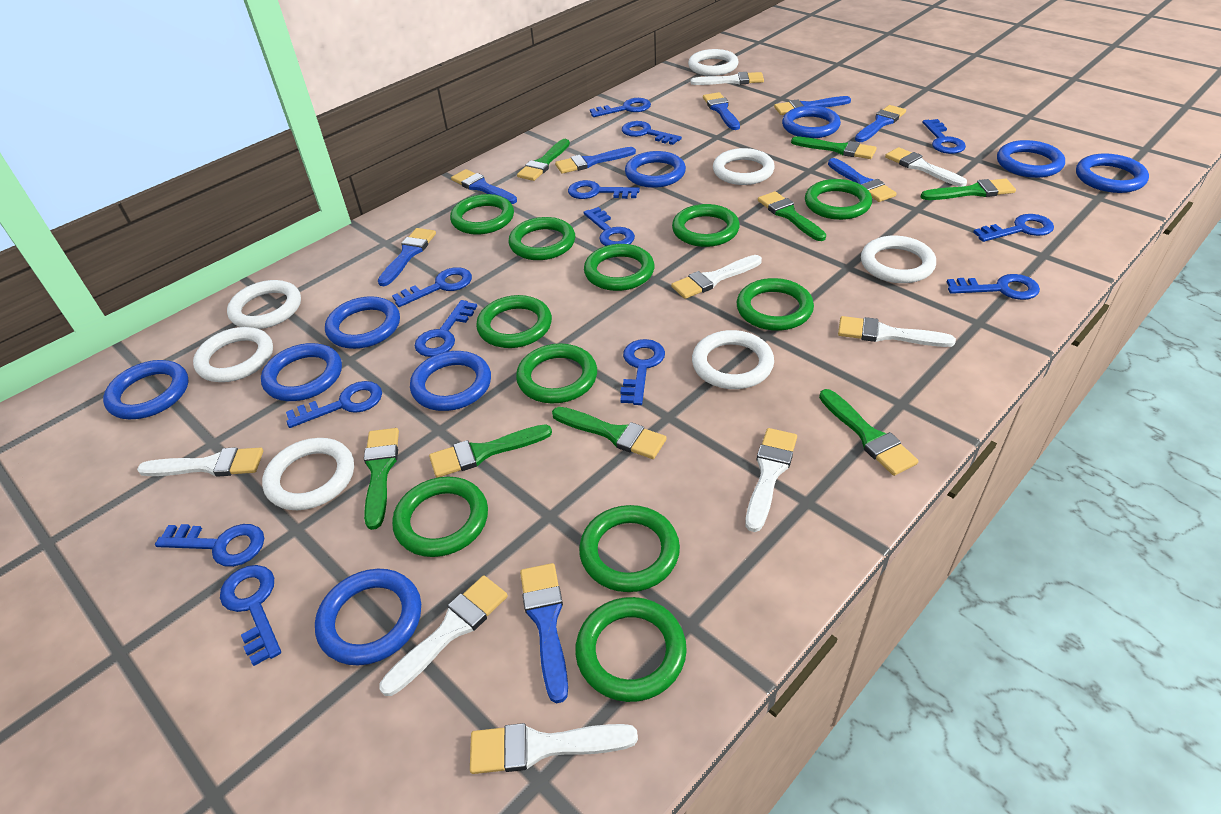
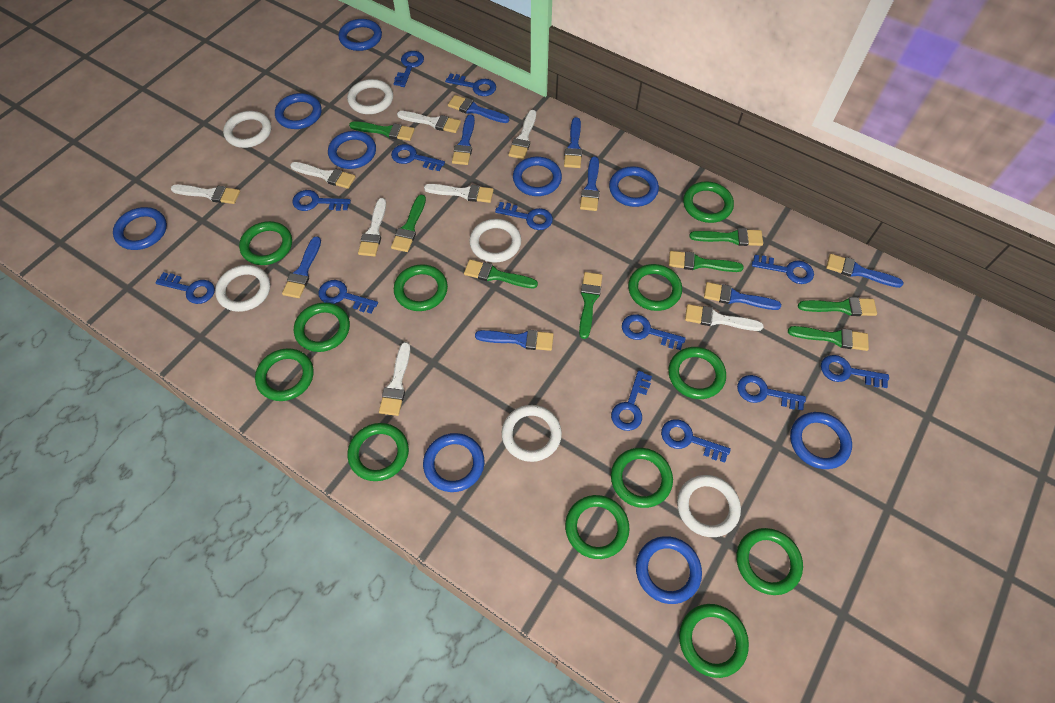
green ring: [392,477,488,557] [450,194,514,235] [476,295,552,348] [509,217,575,260] [516,344,597,403] [575,597,687,702] [579,505,680,592] [584,244,654,291] [672,204,740,247] [737,278,814,331] [805,179,872,220] = 11 -> [239,221,292,265] [255,348,314,401] [294,302,350,352] [348,423,409,481] [394,264,448,311] [565,495,629,559] [611,448,673,508] [628,264,682,311] [668,347,726,399] [679,604,749,678] [683,181,734,223] [737,528,803,595] = 12
white ring: [193,327,273,382] [227,280,301,329] [262,438,354,510] [688,49,739,76] [692,330,774,389] [713,148,775,185] [861,236,936,283] = 7 -> [215,265,270,312] [223,111,272,148] [347,79,393,114] [469,219,521,263] [502,405,562,462] [677,475,741,537] = 6

